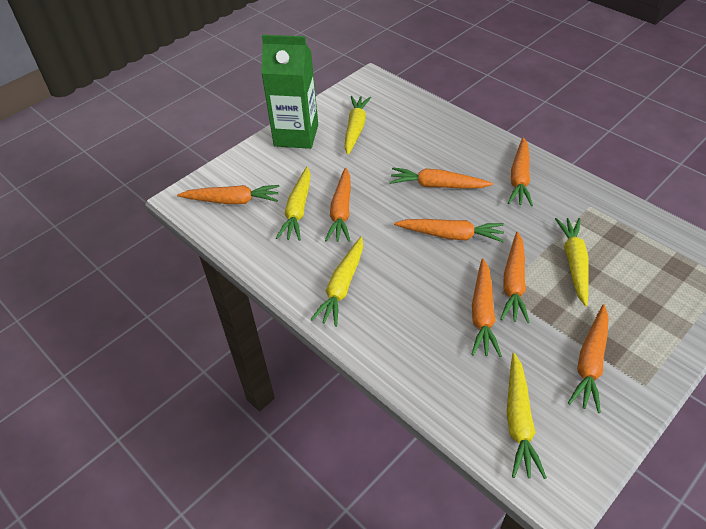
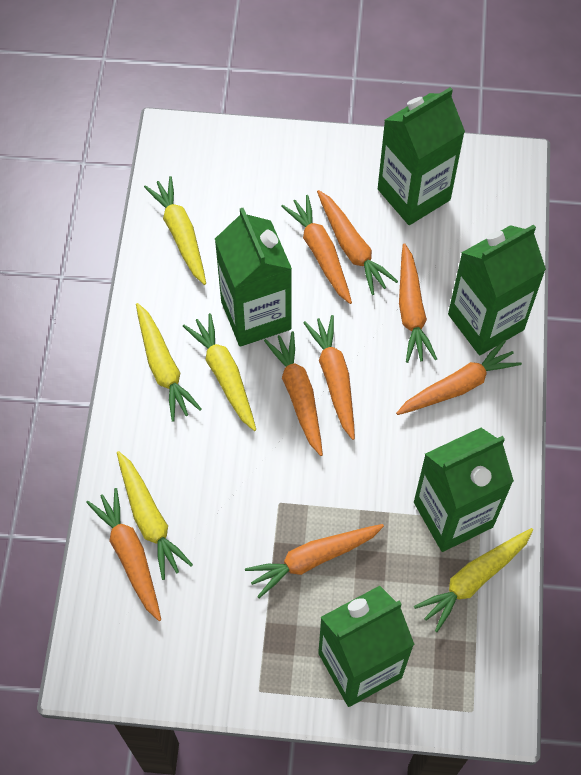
green carton: [261,35,318,149] = 1 -> [215,208,292,347] [318,586,415,707] [378,87,465,225] [414,428,514,552] [448,224,546,355] = 5

